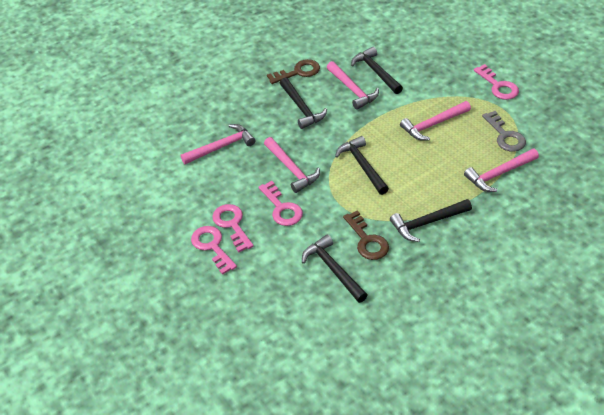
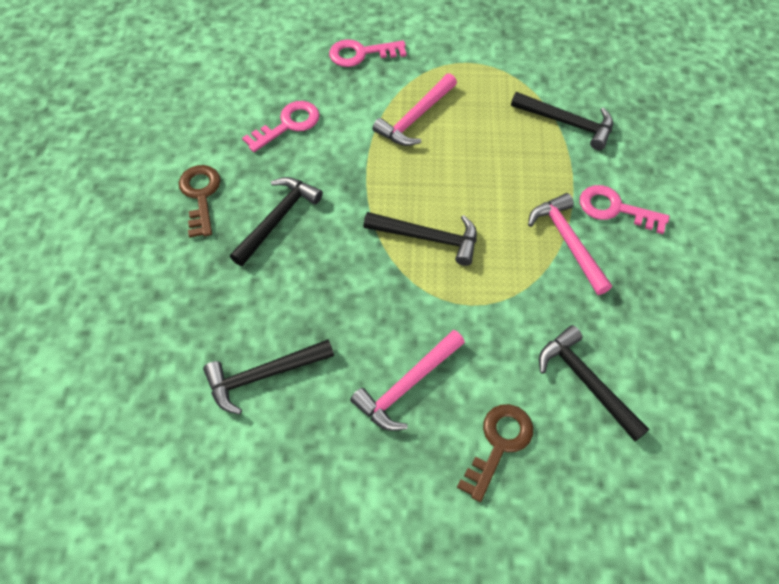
grey key: [482,111,526,152] = 1 -> none = 0
pink hammer: [181,124,256,164] [264,137,320,193] [327,61,379,110] [400,101,471,141] [464,149,539,192] = 5 -> [350,330,465,431] [372,73,457,146] [528,193,612,295] = 3
pink key: [191,226,237,275] [212,204,254,252] [258,181,303,226] [474,64,519,100] = 4 -> [242,101,320,152] [329,39,406,67] [580,185,670,234] = 3

